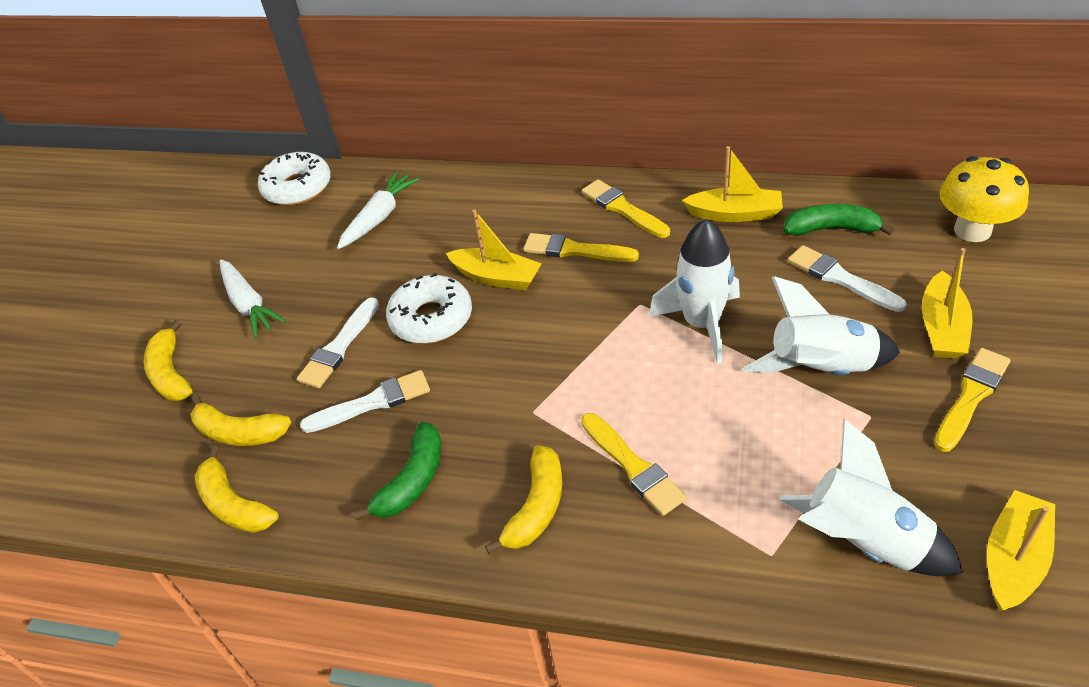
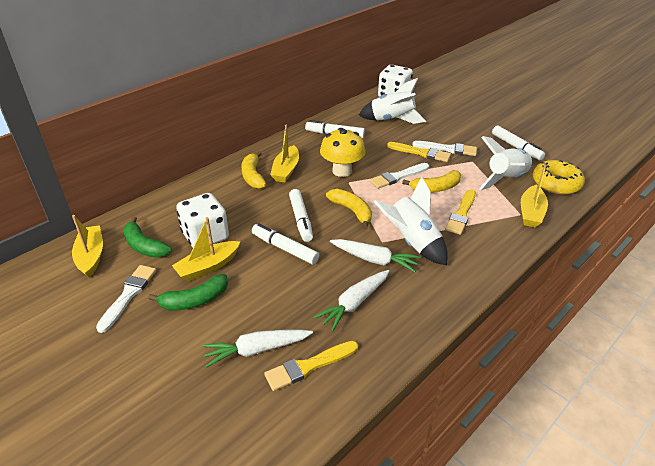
white carrot: [220,259,286,338] [337,172,419,249] = 2 -> [202,330,313,367] [313,270,389,332] [330,239,421,272] = 3
white dice: none = 0 -> [176,193,229,247] [378,65,413,97] = 2
white donut: [258,152,331,206] [386,273,472,344] = 2 -> none = 0
white marker: none = 0 -> [252,223,319,264] [289,189,313,242] [305,120,365,138] [492,126,545,160] = 4
yellow banana: [144,320,192,401] [191,395,292,446] [195,446,279,533] [485,445,562,554] = 4 -> [241,151,267,189] [326,189,372,229] [402,170,461,193] = 3
yellow brush: [523,233,639,262] [581,413,687,516] [582,179,670,238] [934,348,1010,452] = 4 -> [264,341,358,391] [387,142,451,162] [445,189,476,235] = 3
yellow donut: none = 0 -> [533,160,585,195] = 1

